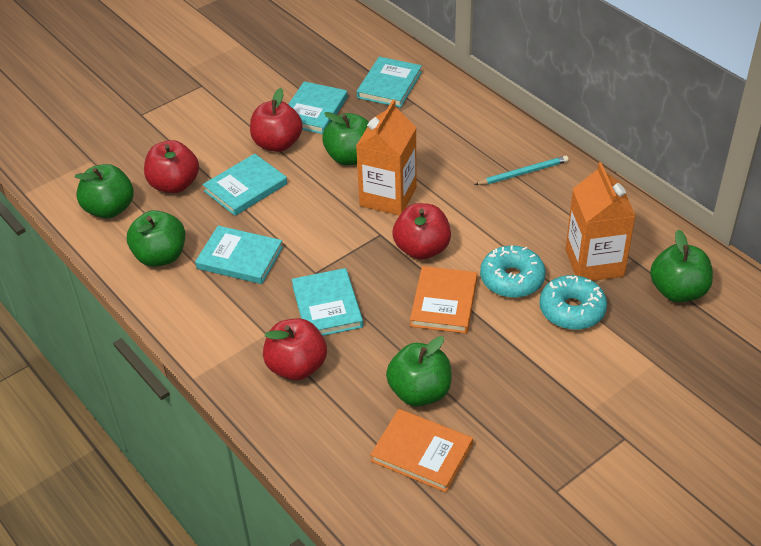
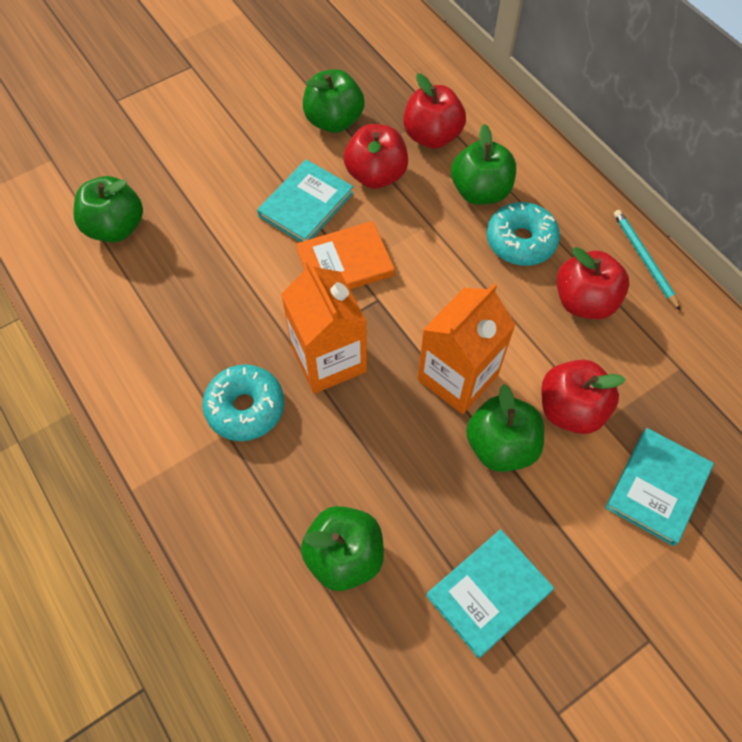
orange book: [370,409,473,492] [410,266,477,334] = 2 -> [296,221,395,289] = 1
turquoise book: [195,226,283,284] [203,154,287,216] [288,81,348,134] [292,268,363,336] [357,57,422,108] = 5 -> [257,159,354,242] [426,529,554,658] [605,428,714,546] = 3

